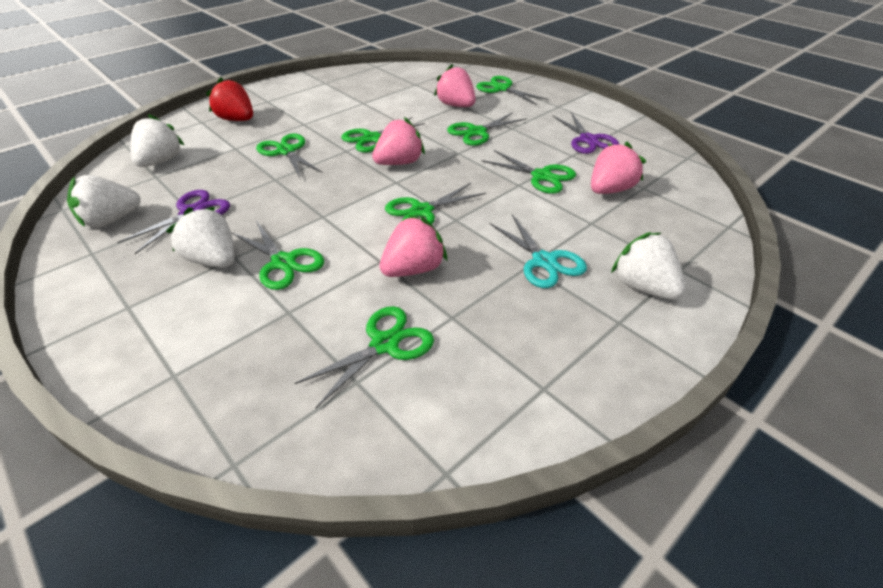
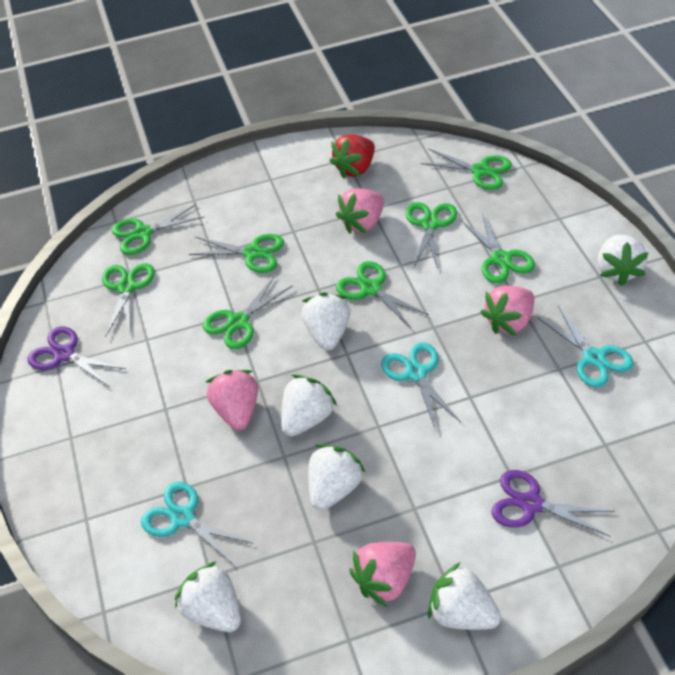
turquoise scissors: [489,215,587,288] = 1 -> [141,482,254,567] [381,343,461,431] [538,306,634,388] = 3
white strawberry: [67,175,141,228] [130,114,184,167] [166,207,234,268] [611,232,685,300] = 4 -> [174,561,241,632] [281,375,337,436] [301,292,350,350] [308,444,366,510] [428,562,501,630] [598,235,649,286] = 6

